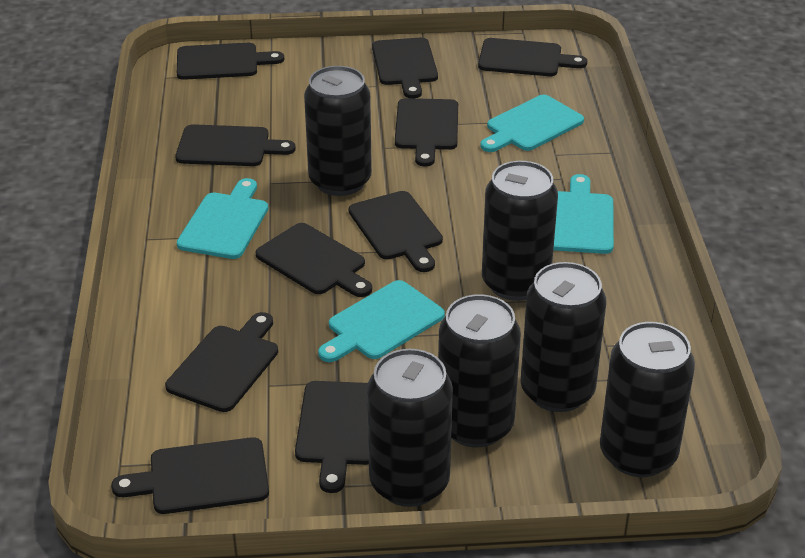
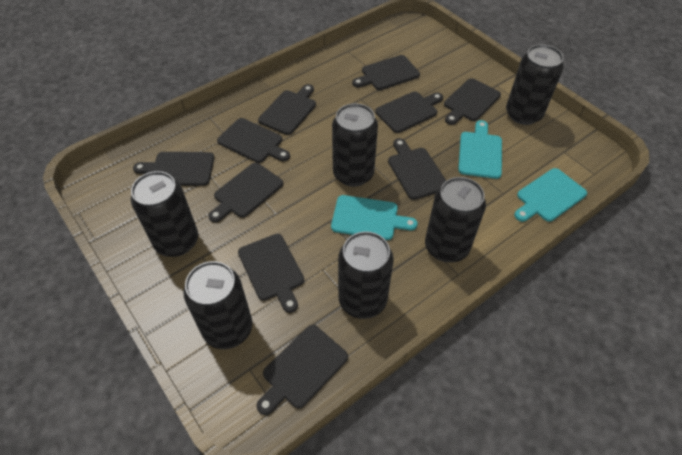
turquoise cutting board: [177,178,268,259] [318,280,445,362] [480,95,584,152] [553,174,614,254] = 4 -> [331,195,418,240] [458,120,502,179] [514,168,587,222] = 3

